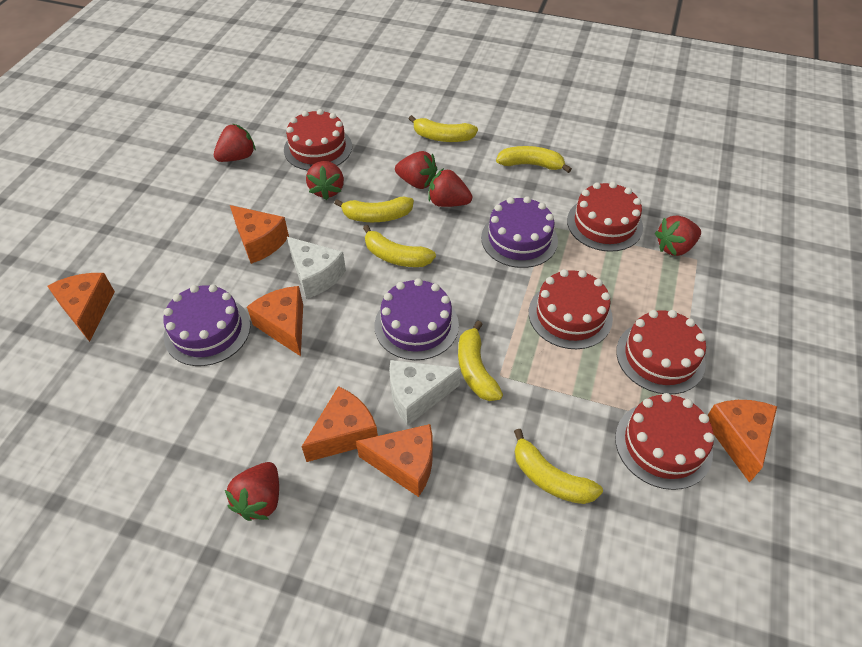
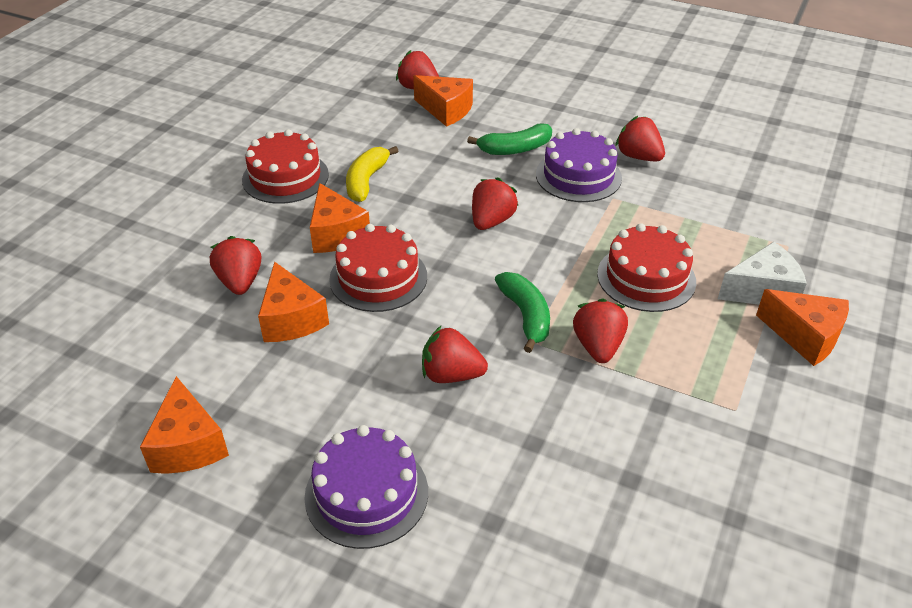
green banana: none = 0 -> [467,123,552,155] [495,272,550,353] = 2
orange cheese: [47,273,115,342] [230,205,289,264] [247,286,303,356] [302,386,378,462] [356,424,432,497] [708,400,777,483] = 6 -> [140,376,229,474] [258,261,329,342] [310,183,370,253] [413,75,473,127] [756,289,849,366] = 5
purple cake: [163,284,250,366] [374,278,459,360] [481,196,558,268] = 3 -> [305,425,428,549] [536,128,622,202] = 2
red cake: [284,109,352,171] [529,269,613,349] [567,182,643,252] [615,393,714,490] [616,310,706,394] = 5 -> [242,129,329,204] [329,224,427,312] [597,223,696,312] = 3
white cheese: [287,237,346,299] [389,360,461,426] = 2 -> [718,242,807,305] = 1
yellow banana: [334,197,414,222] [363,225,436,267] [409,115,478,142] [458,321,503,401] [496,146,572,173] [514,429,603,504] = 6 -> [346,146,398,202] = 1

